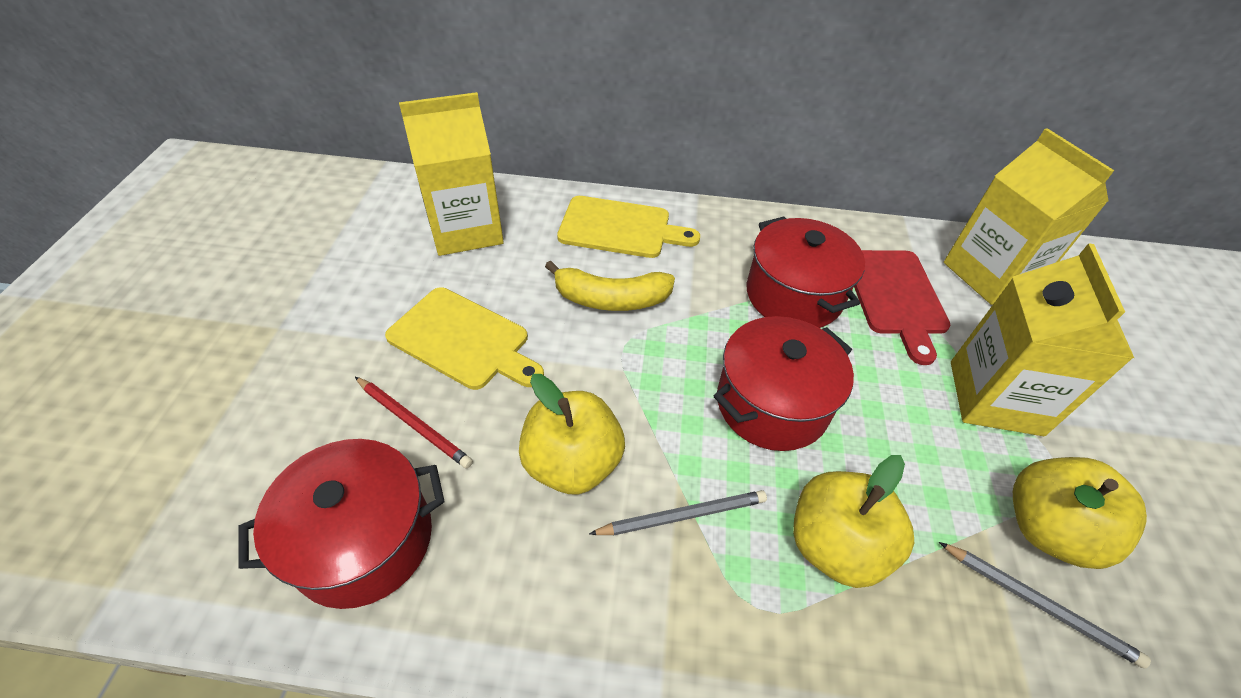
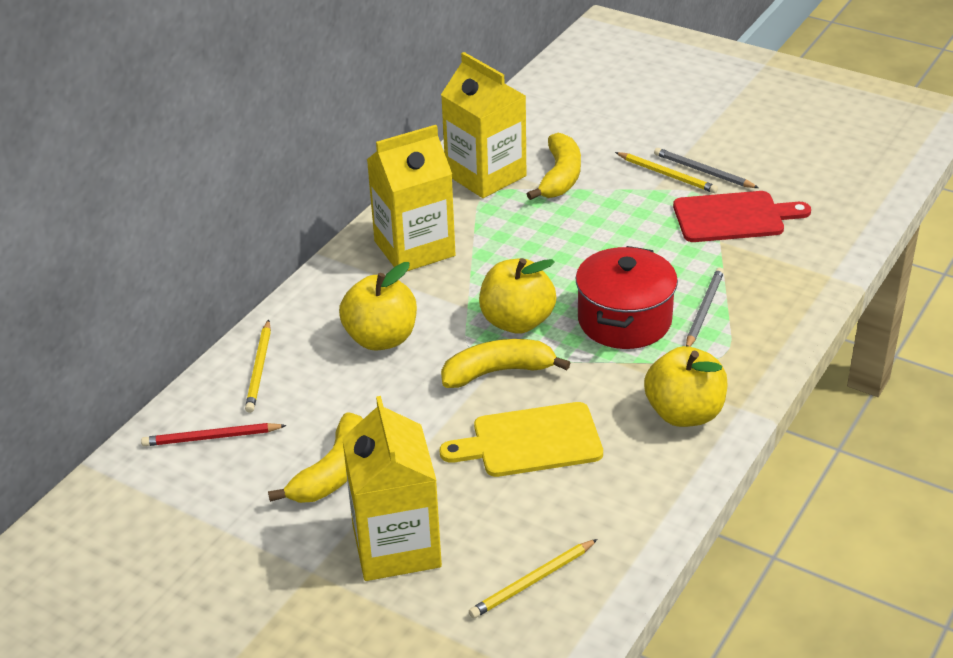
red pot: [238,439,445,609] [714,316,854,451] [746,217,865,328] = 3 -> [576,246,678,349] = 1
yellow banana: [545,260,675,311] = 1 -> [268,412,363,503] [441,339,570,388] [527,133,581,200] = 3
yellow cutting board: [385,287,544,390] [557,196,700,258] = 2 -> [440,402,603,477] = 1
yellow pencil: none = 0 -> [245,320,271,413] [469,539,597,618] [615,152,718,193] = 3

